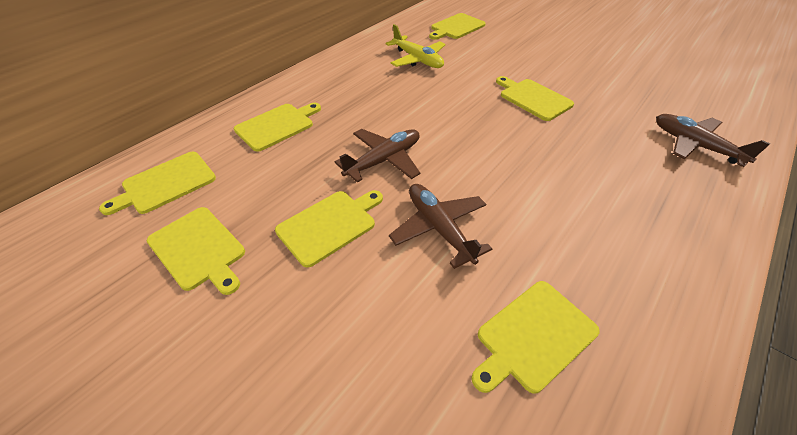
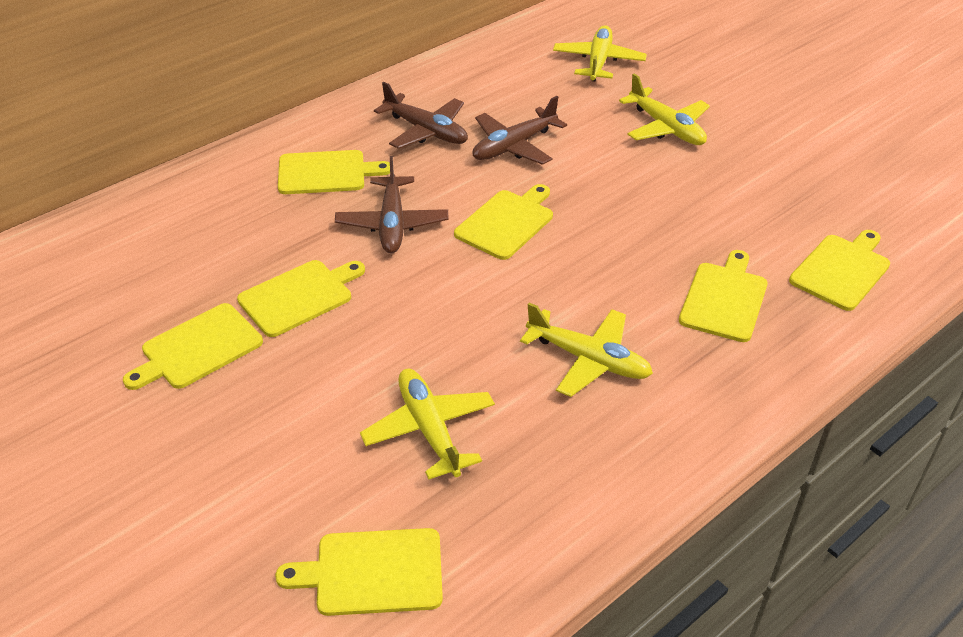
yellow plane: [385,24,446,68] = 1 -> [360,369,495,479] [520,303,653,397] [553,25,647,82] [619,74,710,145] = 4

